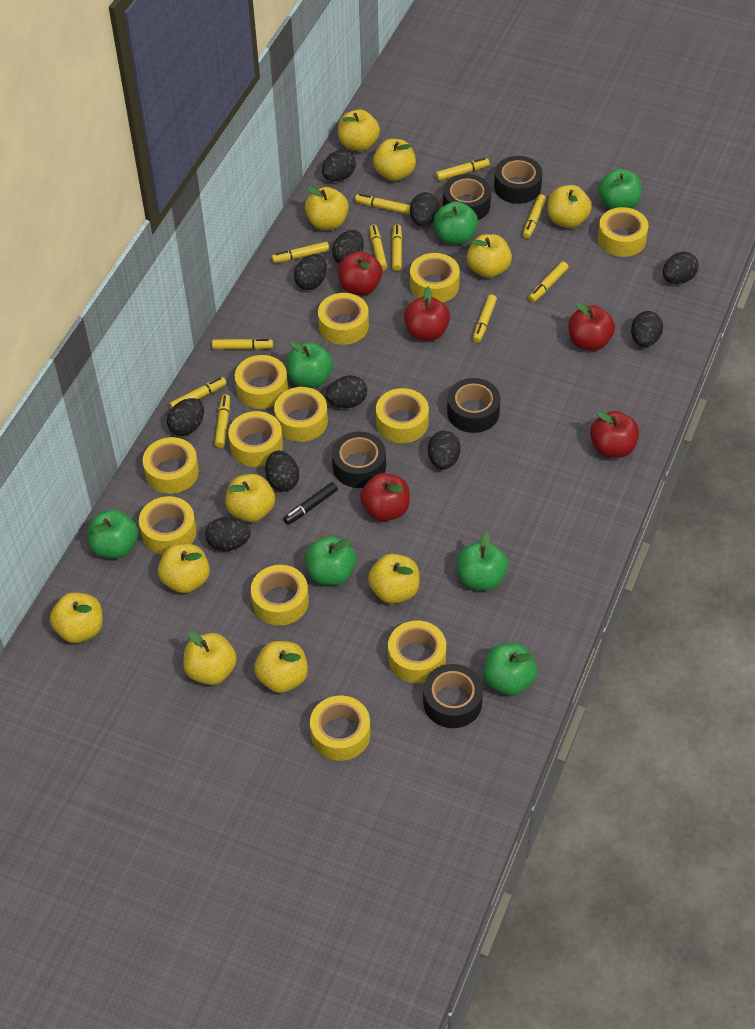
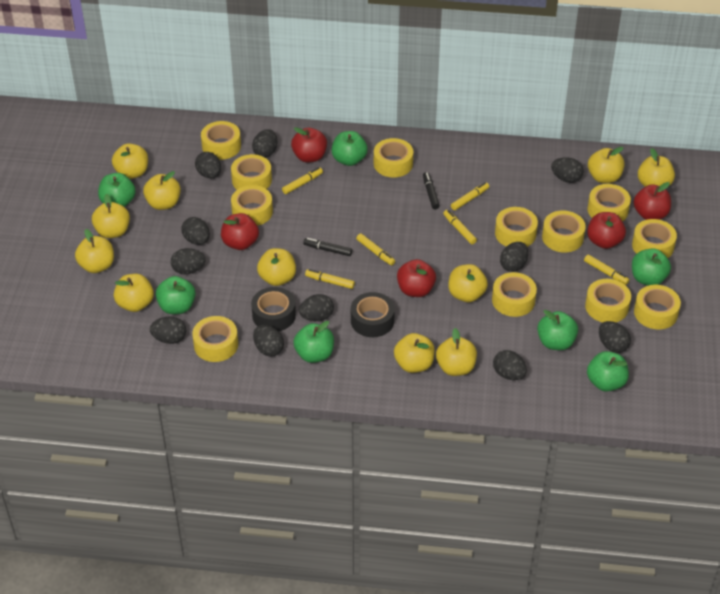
black marker: [283,482,338,525] = 1 -> [303,238,352,256] [423,172,440,209] = 2
black tape: [332,432,386,488] [423,664,483,728] [443,174,491,220] [447,378,500,433] [494,156,543,204] = 5 -> [251,287,296,331] [351,292,395,337] = 2
yellow marker: [169,377,227,409] [212,339,273,350] [215,394,230,448] [272,242,329,263] [355,194,410,214] [369,225,387,271] [392,224,402,271] [436,158,490,181] [473,294,497,343] [523,194,546,239] [528,261,568,302] = 11 -> [282,167,323,194] [305,269,355,289] [356,233,395,265] [443,210,477,244] [451,182,489,210] [584,254,630,285] = 6

